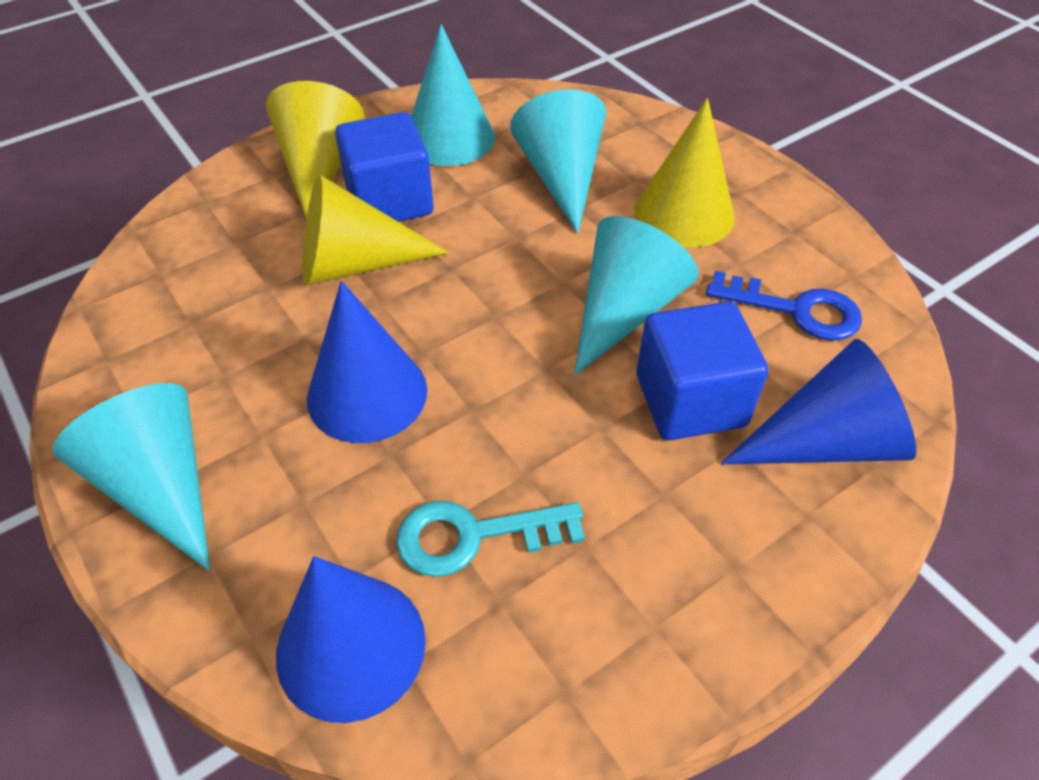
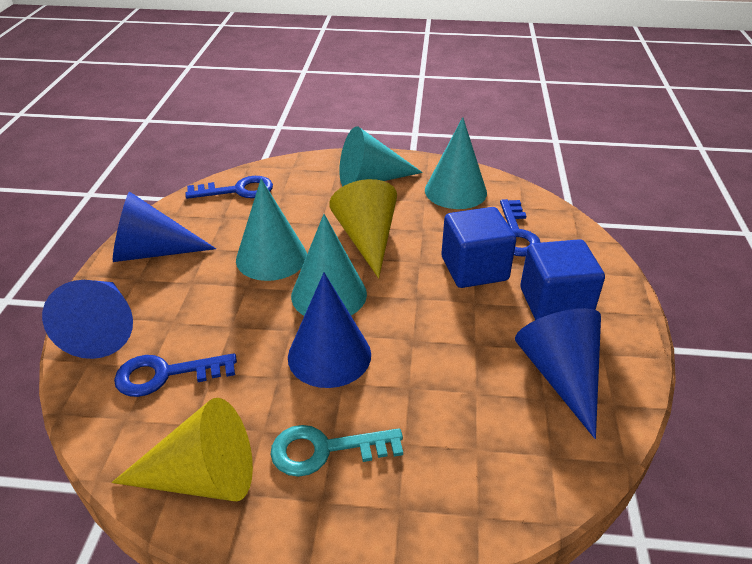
blue cone: [276,556,426,723] [307,281,427,443] [721,339,916,464] = 3 -> [42,280,133,359] [113,192,216,262] [288,273,371,388] [515,308,601,439] = 4
blue key: [706,271,862,341] = 1 -> [114,353,237,397] [185,176,273,199] [500,199,541,257] = 3
yellow cone: [266,81,364,220] [303,174,449,286] [635,98,735,247] = 3 -> [112,398,253,501] [329,179,397,278] = 2

